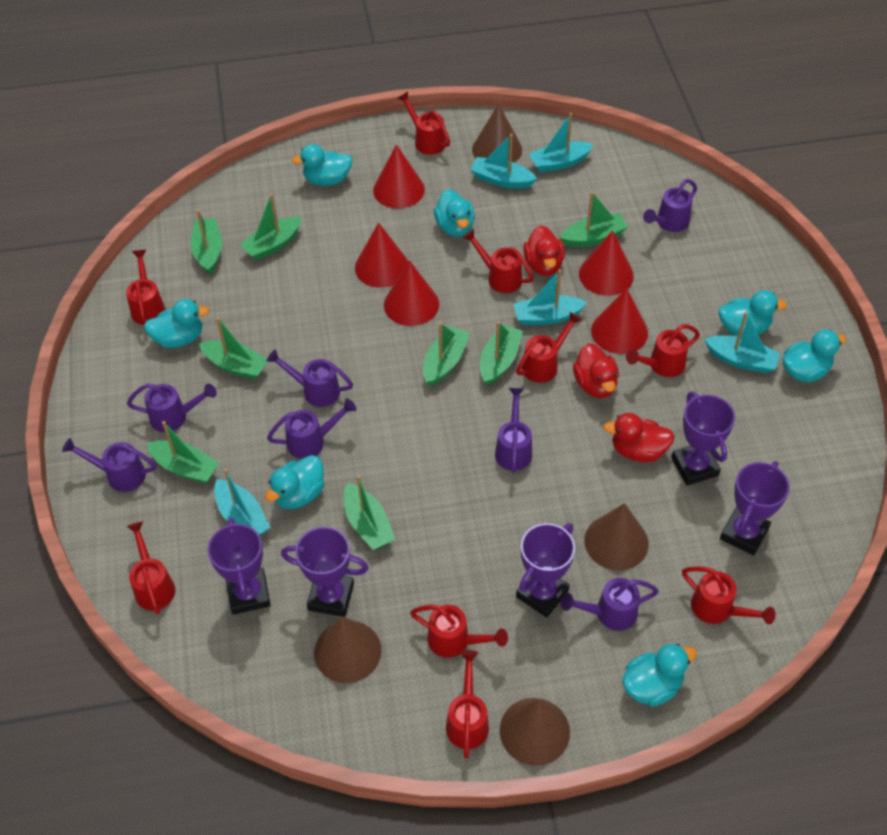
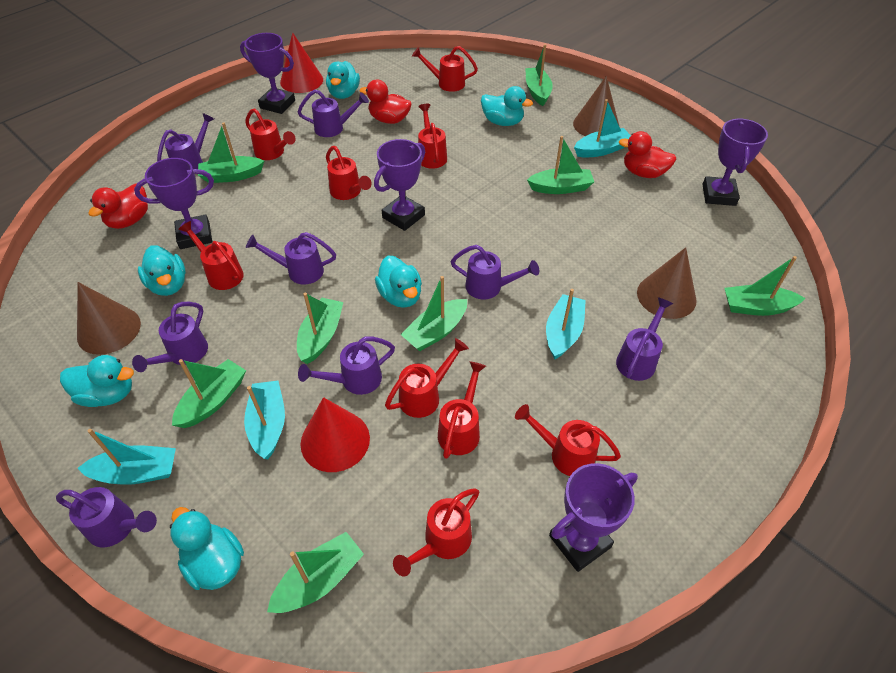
brown cone: [314,616,382,683] [472,104,522,163] [500,698,570,766] [585,503,649,571] = 4 -> [77,282,141,355] [573,76,619,136] [637,247,697,319] = 3
purple watering can: [62,438,157,492] [127,383,217,432] [267,349,353,407] [267,399,356,459] [495,388,532,473] [561,578,659,631] [643,179,697,232] = 7 -> [56,487,157,548] [132,302,208,372] [157,113,214,169] [246,232,336,285] [298,90,369,137] [298,336,395,395] [450,245,539,299] [616,297,673,381] = 8
red cone: [355,222,408,288] [373,144,425,209] [384,260,439,326] [579,230,634,296] [591,288,648,354] = 5 -> [280,33,323,93] [301,397,370,472] = 2
turquoise boat: [214,469,271,536] [471,134,537,189] [514,269,587,325] [529,113,593,173] [705,312,780,373] = 5 -> [78,429,176,485] [244,381,285,459] [546,289,586,359] [574,99,631,157] = 4
turquoise duck: [144,299,209,348] [265,455,324,509] [292,144,353,186] [434,189,475,237] [622,644,697,707] [719,290,787,337] [783,330,846,382] = 7 -> [60,355,134,407] [138,245,186,296] [170,507,244,590] [326,61,360,99] [375,256,422,308] [481,86,533,126] = 6

